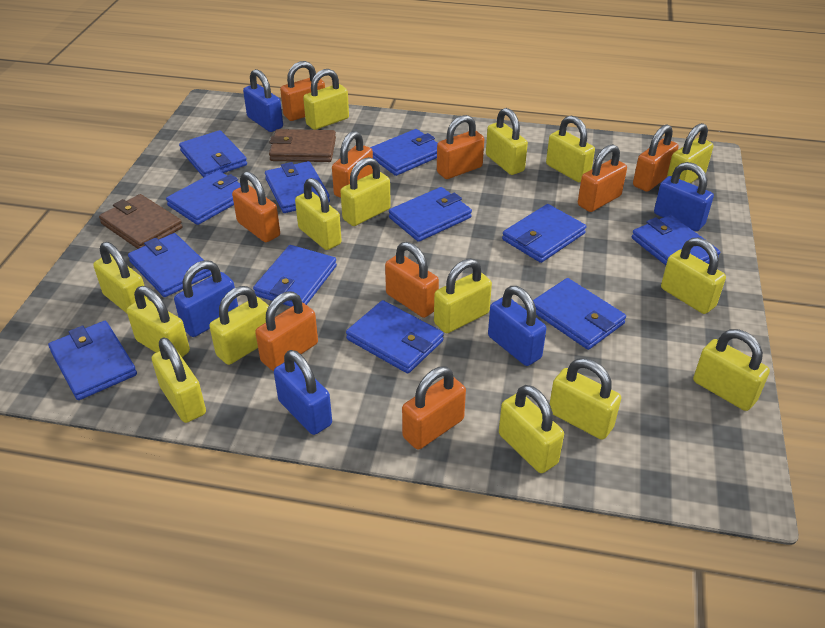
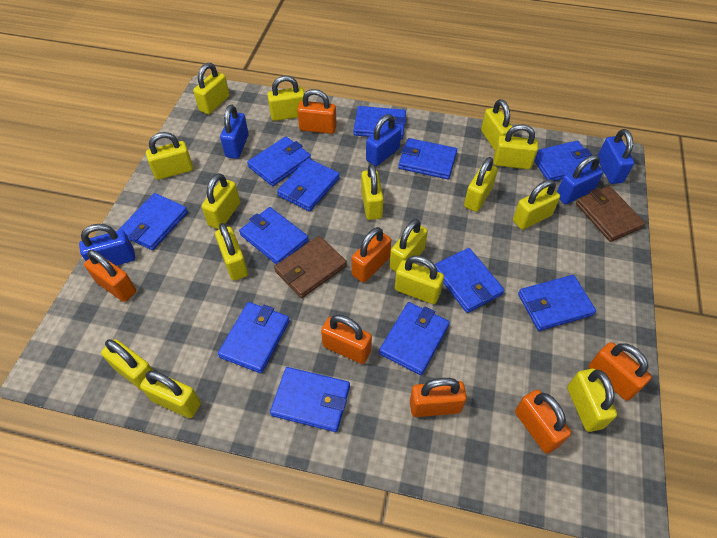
orange padlock: [232,171,280,242] [255,292,318,371] [280,61,325,121] [332,131,373,198] [385,242,439,318] [402,366,466,450] [437,115,484,179] [578,144,627,212] [633,125,679,192] = 9 -> [84,250,136,302] [297,89,337,134] [321,315,372,364] [351,227,391,283] [410,378,467,417] [515,390,571,453] [589,342,652,401] = 7

